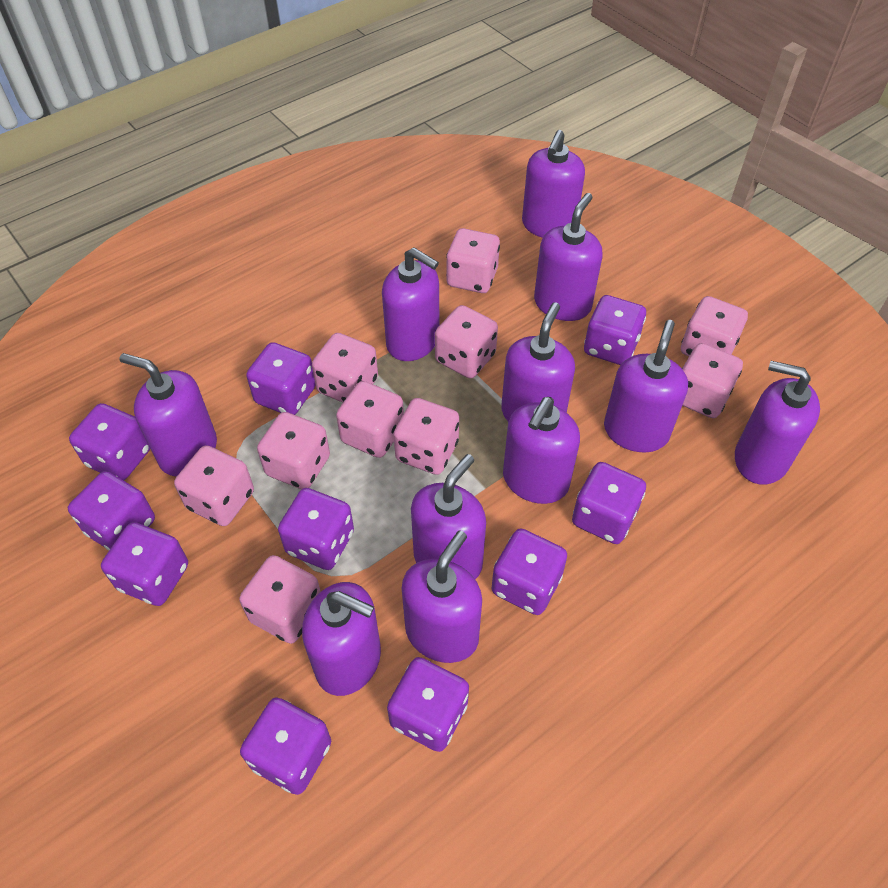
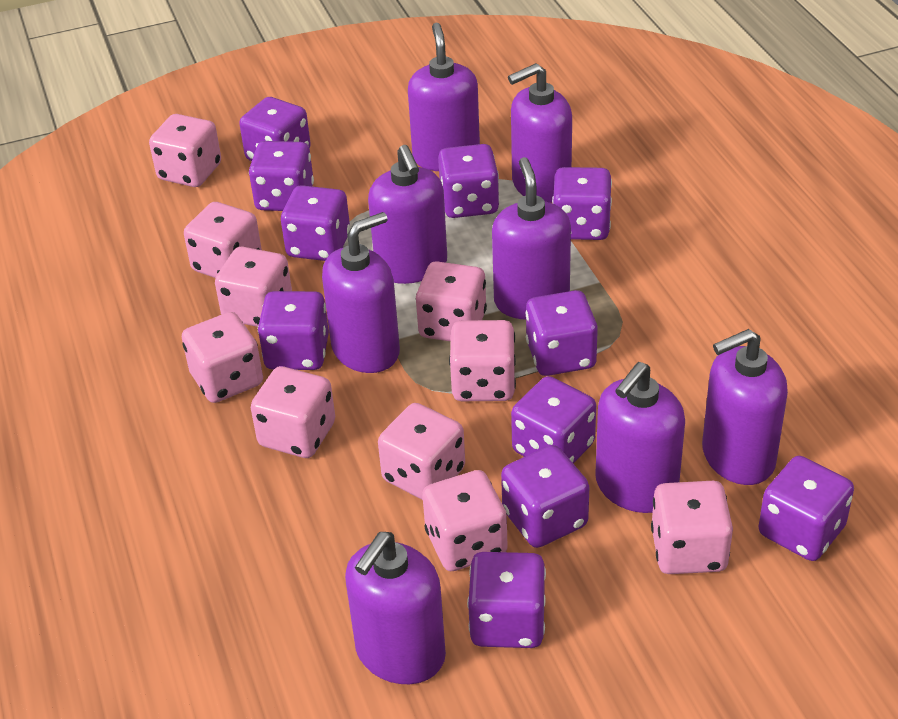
purple dice: [68,471,155,551] [69,403,150,481] [101,522,188,606] [240,697,331,795] [246,342,315,415] [278,488,354,570] [387,657,469,752] [492,528,567,615] [572,462,646,544] [584,295,646,365] = 10 -> [239,97,311,161] [249,141,314,211] [258,291,329,370] [281,185,350,261] [438,144,499,218] [467,552,546,648] [501,445,589,548] [511,376,596,463] [526,290,598,376] [552,167,612,240] [758,456,854,561] = 11
purple soap dispenser: [120,353,217,477] [302,582,381,696] [382,247,439,361] [402,530,482,663] [411,454,486,579] [501,302,575,422] [503,397,580,504] [522,130,585,238] [534,193,603,321] [604,320,688,453] [735,361,820,485] = 11 -> [322,212,400,373] [345,532,446,684] [368,145,447,284] [408,23,480,171] [492,157,571,319] [508,63,572,203] [595,362,685,513] [702,329,788,485] = 8

